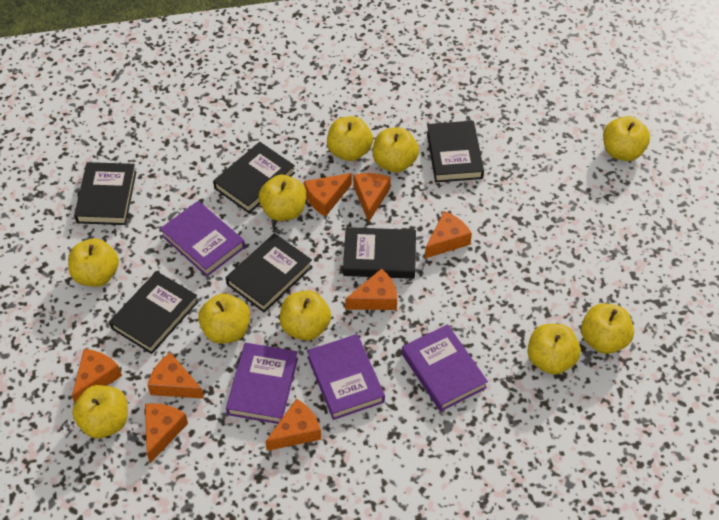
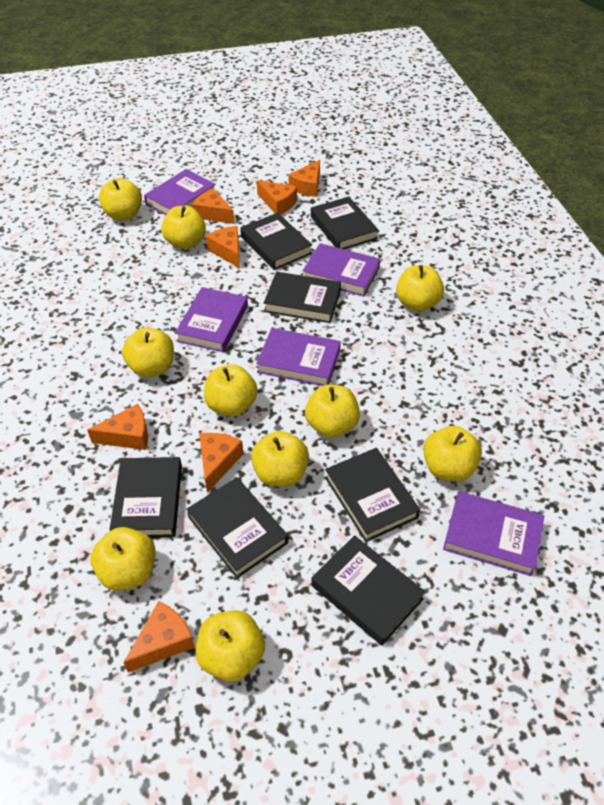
black book: [74,162,137,225] [109,271,198,354] [213,142,295,213] [226,233,312,312] [343,227,416,279] [427,121,484,182] = 6 -> [109,457,182,538] [186,478,288,578] [240,213,312,270] [264,272,341,323] [311,197,378,249] [311,535,426,645] [325,448,420,542] = 7
orange cheese: [72,349,122,403] [145,403,188,463] [148,352,204,399] [265,399,321,451] [304,173,352,217] [345,269,397,310] [353,173,391,222] [425,211,472,259] = 8 -> [87,404,148,450] [123,601,195,673] [192,188,235,224] [199,433,244,493] [206,226,240,268] [257,180,297,214] [288,160,320,197] = 7
purple book: [160,201,245,277] [226,343,298,424] [307,334,385,420] [401,324,488,412] = 4 -> [144,169,216,215] [175,287,248,352] [256,328,341,386] [303,243,380,297] [443,491,544,576] = 5

